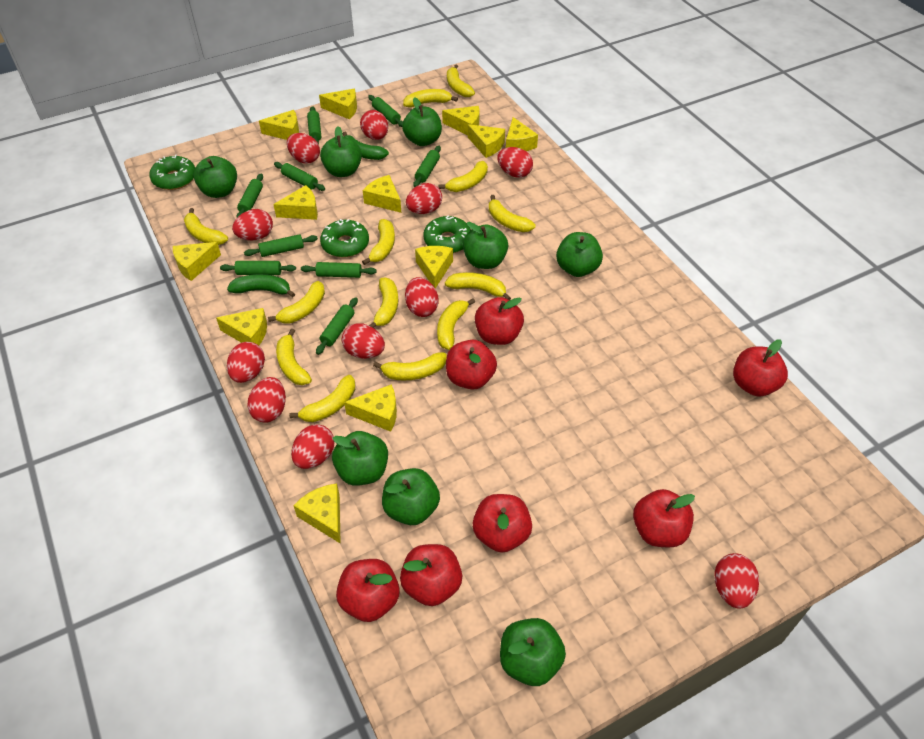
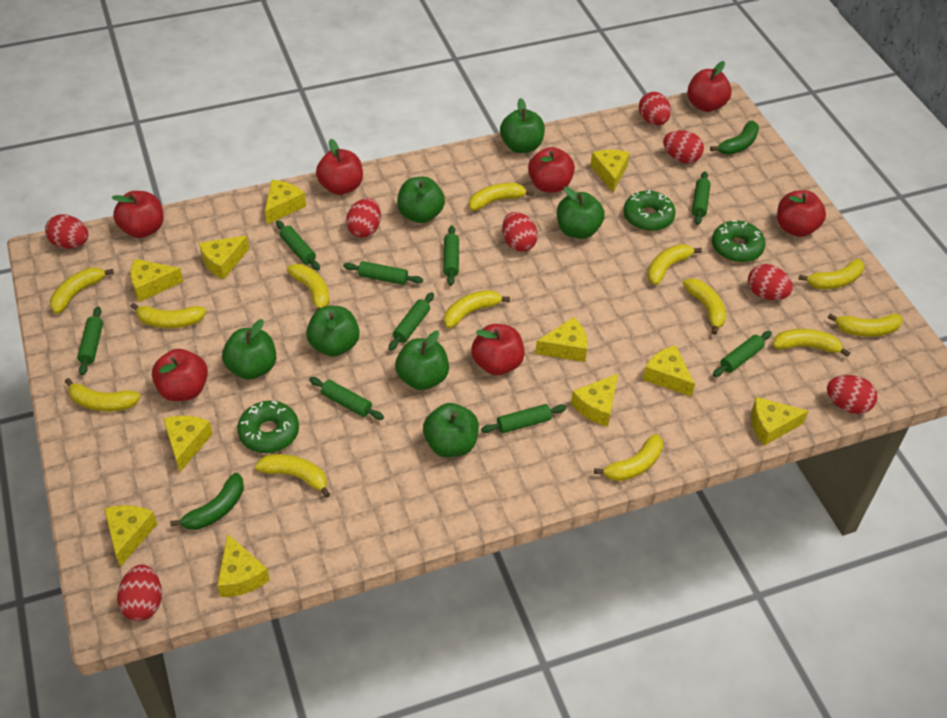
green apple: [194,156,237,198] [320,126,362,177] [332,431,388,486] [382,468,440,525] [402,97,442,146] [463,222,508,269] [500,618,566,686] [556,232,603,277] = 8 -> [222,319,276,380] [306,306,360,357] [395,331,449,390] [397,177,445,223] [423,403,479,457] [500,98,545,153] [557,187,605,239] = 7
red egg: [227,342,265,383] [232,209,273,241] [247,377,286,423] [287,133,320,164] [291,424,335,469] [342,323,385,359] [360,110,388,140] [405,277,439,317] [406,183,442,214] [497,147,533,178] [714,553,759,609] = 11 -> [45,214,88,249] [117,564,162,621] [346,198,381,238] [502,212,538,252] [639,92,671,125] [663,130,704,163] [748,264,793,300] [827,375,877,414] = 8
yellow cheese: [173,242,221,281] [216,308,267,345] [259,110,299,140] [273,185,318,220] [293,483,341,544] [319,89,357,119] [344,384,397,432] [363,175,401,213] [415,246,453,289] [442,106,480,135] [468,124,505,158] [506,117,538,151] = 12 -> [104,505,157,567] [130,259,183,302] [163,416,213,472] [199,235,249,280] [217,534,270,597] [265,180,306,224] [535,317,588,362] [571,374,618,426] [590,150,630,192] [643,345,695,397] [751,397,809,446] = 11

